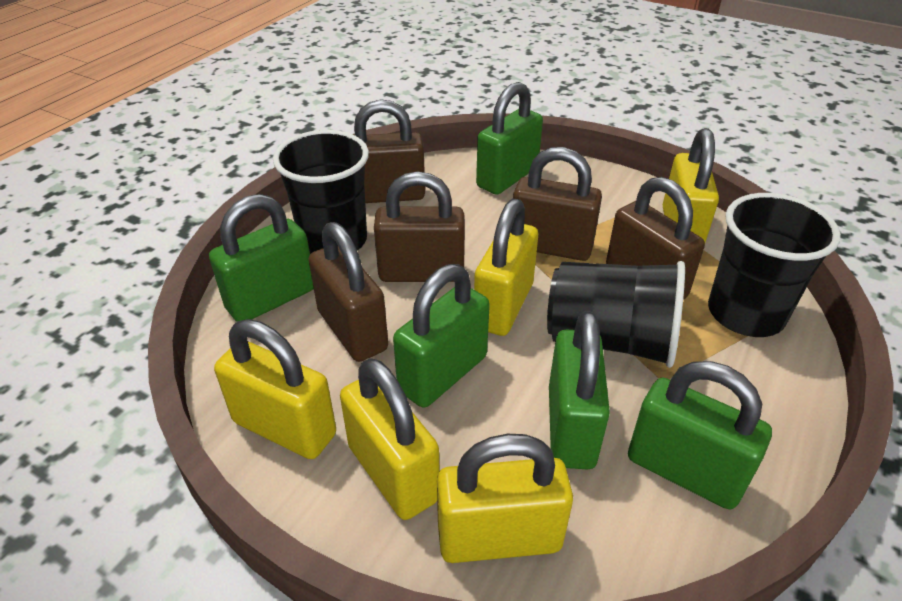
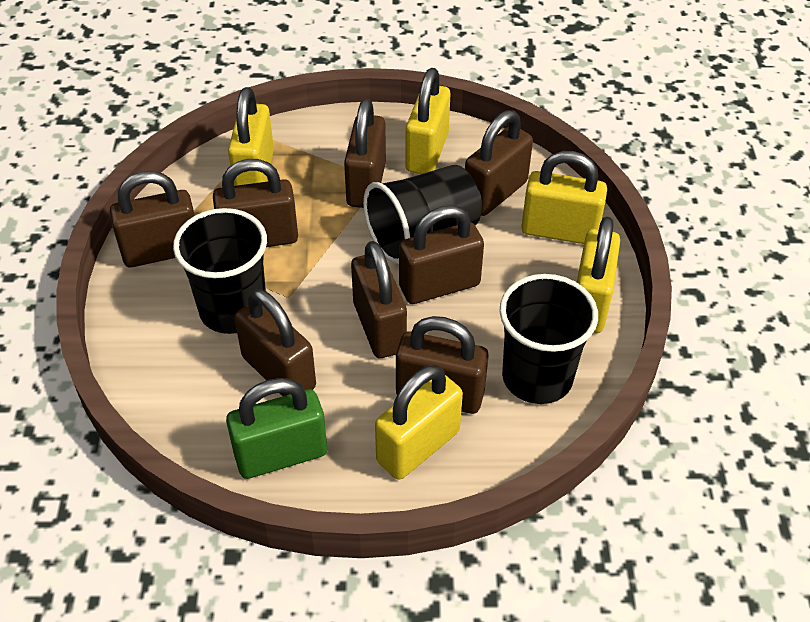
brown padlock: [308,222,388,362] [354,99,425,203] [374,171,465,282] [513,147,602,261] [606,177,705,300] = 5 -> [110,171,195,267] [213,159,298,247] [234,289,316,396] [344,99,386,208] [351,241,407,358] [396,316,489,414] [399,205,484,304] [465,110,533,216] = 8
green padlock: [209,194,314,322] [393,264,490,408] [476,82,543,195] [549,311,610,470] [628,361,772,509] = 5 -> [226,378,327,479] = 1

